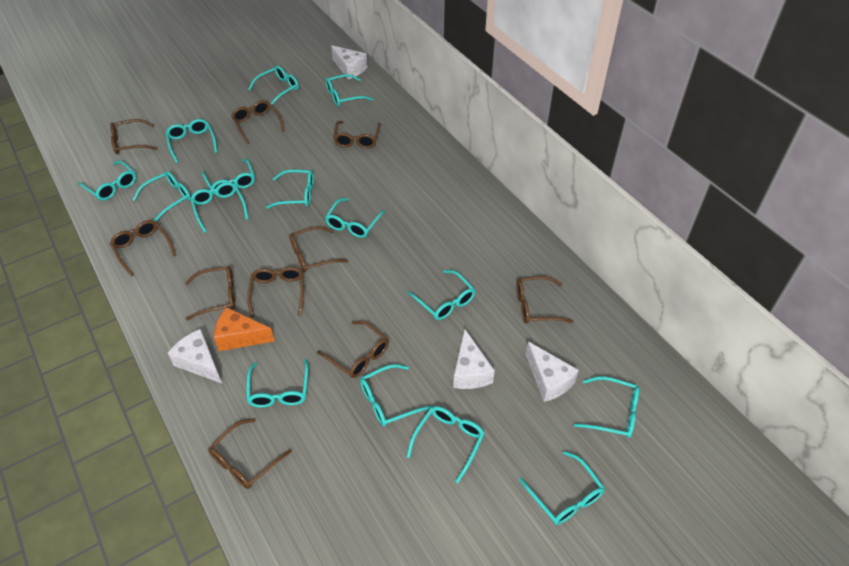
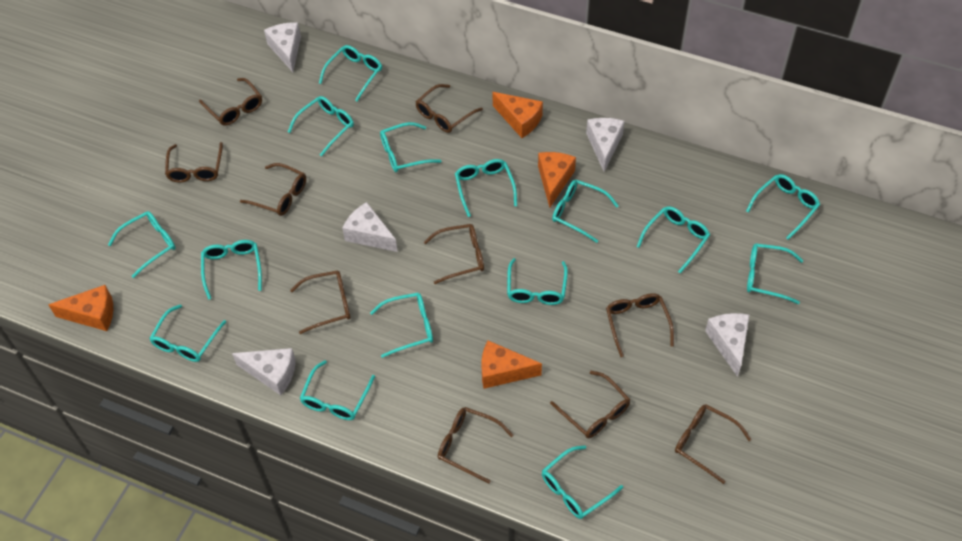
orange cheese: [214,307,275,351] = 1 -> [48,285,113,331] [481,341,542,389] [492,92,543,138] [538,152,576,207] = 4
white cheese: [168,329,222,383] [331,45,368,79] [453,329,495,389] [526,342,579,402] = 4 -> [232,348,296,395] [264,22,301,72] [342,202,398,252] [586,118,625,172] [705,313,749,377] = 5

